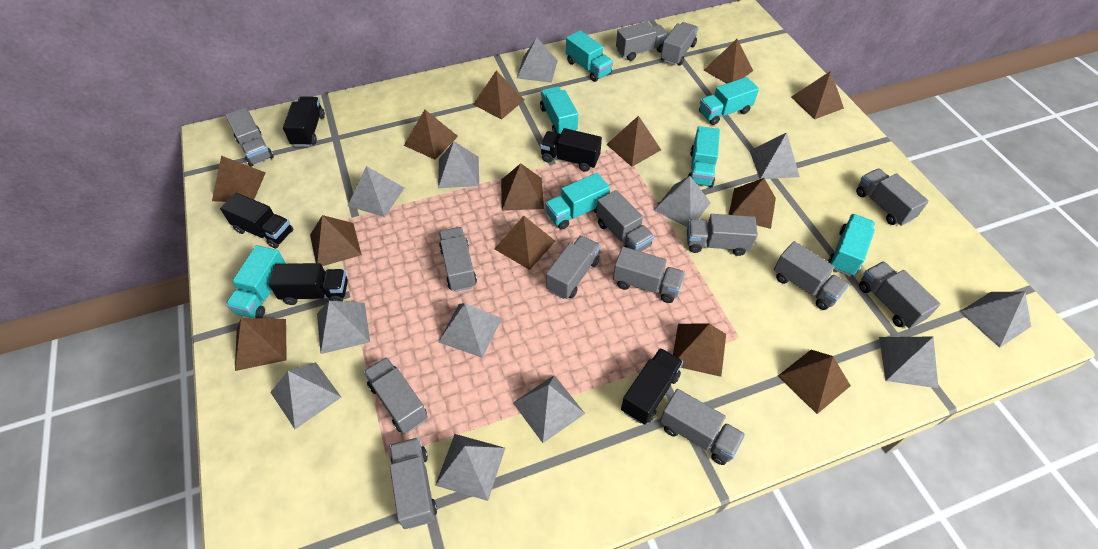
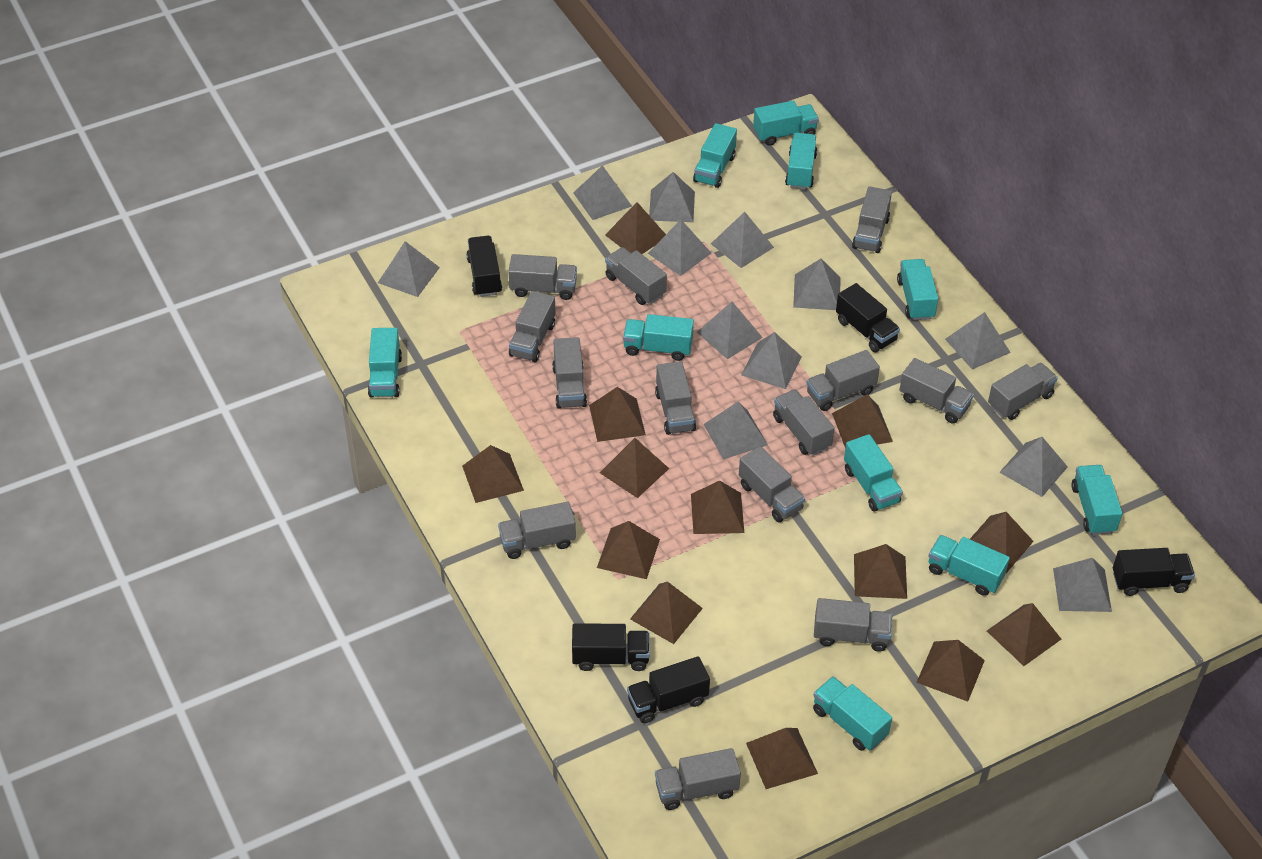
turquoise truck: [226,245,286,318] [540,86,578,134] [545,173,610,230] [566,30,613,82] [688,126,720,187] [699,77,759,125] [828,214,875,276] = 7 -> [368,328,402,398] [623,314,694,361] [693,123,737,188] [753,101,819,146] [785,133,817,189] [813,676,892,751] [844,434,903,512] [897,259,938,320] [929,535,1010,596] [1071,465,1122,535] = 10

